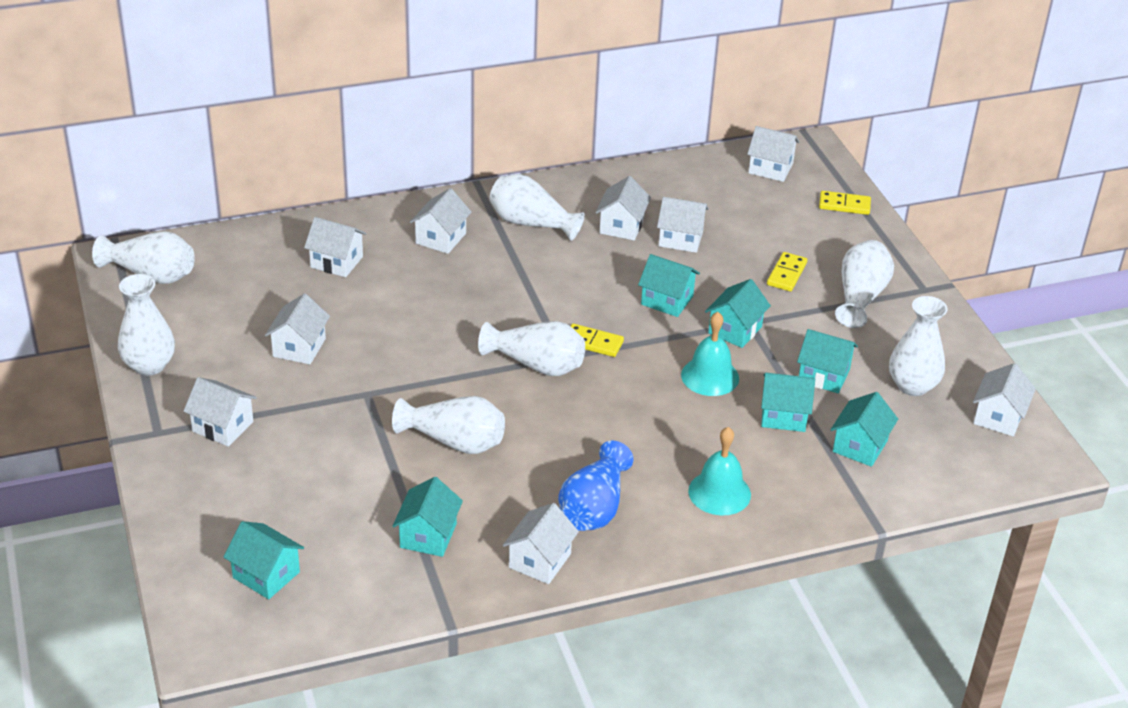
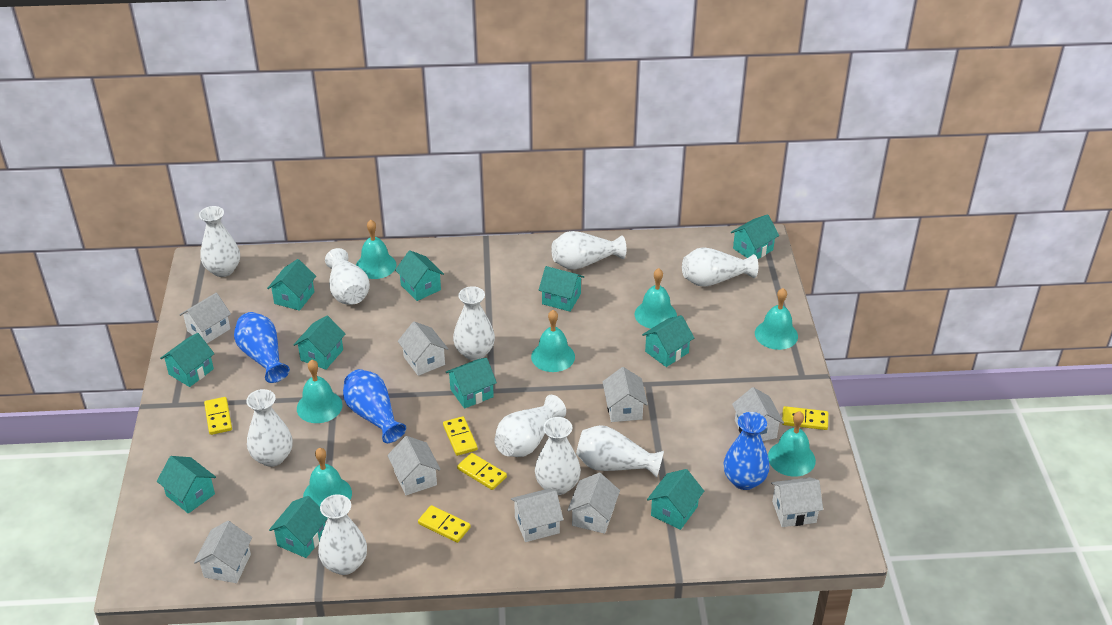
blue vase: [558,440,634,531] = 1 -> [234,312,290,383] [343,369,406,443] [723,412,770,490] = 3
turquoise bell: [681,312,739,396] [688,427,751,515] = 2 -> [297,360,342,423] [303,448,352,507] [356,220,396,279] [531,310,575,372] [634,268,677,329] [755,288,798,350] [768,411,816,477] = 7
turquoise house: [223,521,304,599] [393,477,463,557] [638,254,700,317] [705,279,771,348] [761,373,815,432] [797,329,858,393] [830,392,898,467] = 7 -> [157,456,216,514] [160,333,214,387] [267,259,316,311] [269,496,328,558] [293,316,345,370] [395,250,444,301] [446,358,497,409] [539,266,584,312] [642,315,694,367] [647,469,704,530] [731,214,779,259] = 11
white vase: [92,231,195,284] [118,274,175,376] [392,396,505,454] [478,321,585,376] [489,174,585,241] [835,240,894,328] [889,296,948,396] = 7 -> [199,206,240,277] [246,389,293,467] [318,494,367,575] [325,248,370,305] [453,286,495,360] [494,395,566,457] [535,417,581,495] [551,231,626,270] [576,425,664,478] [682,247,758,287] = 10
yellow domino: [571,324,624,357] [767,252,807,291] [819,191,871,215] = 3 -> [204,397,232,435] [418,505,471,543] [443,416,478,456] [457,453,507,490] [782,406,828,430] = 5

